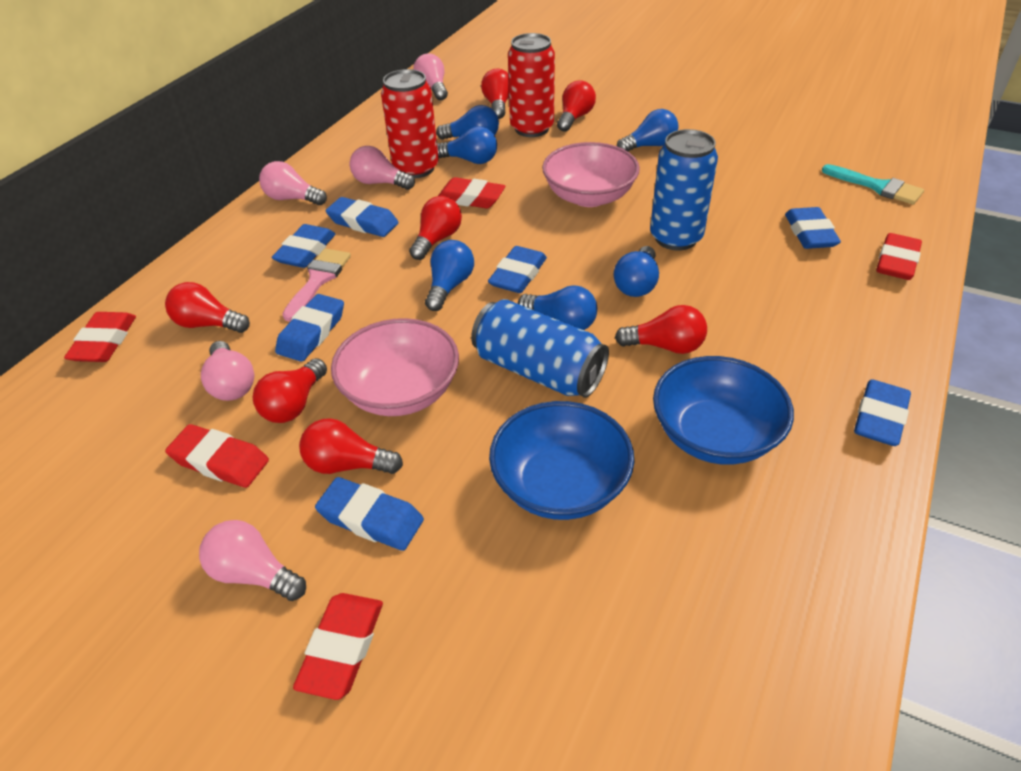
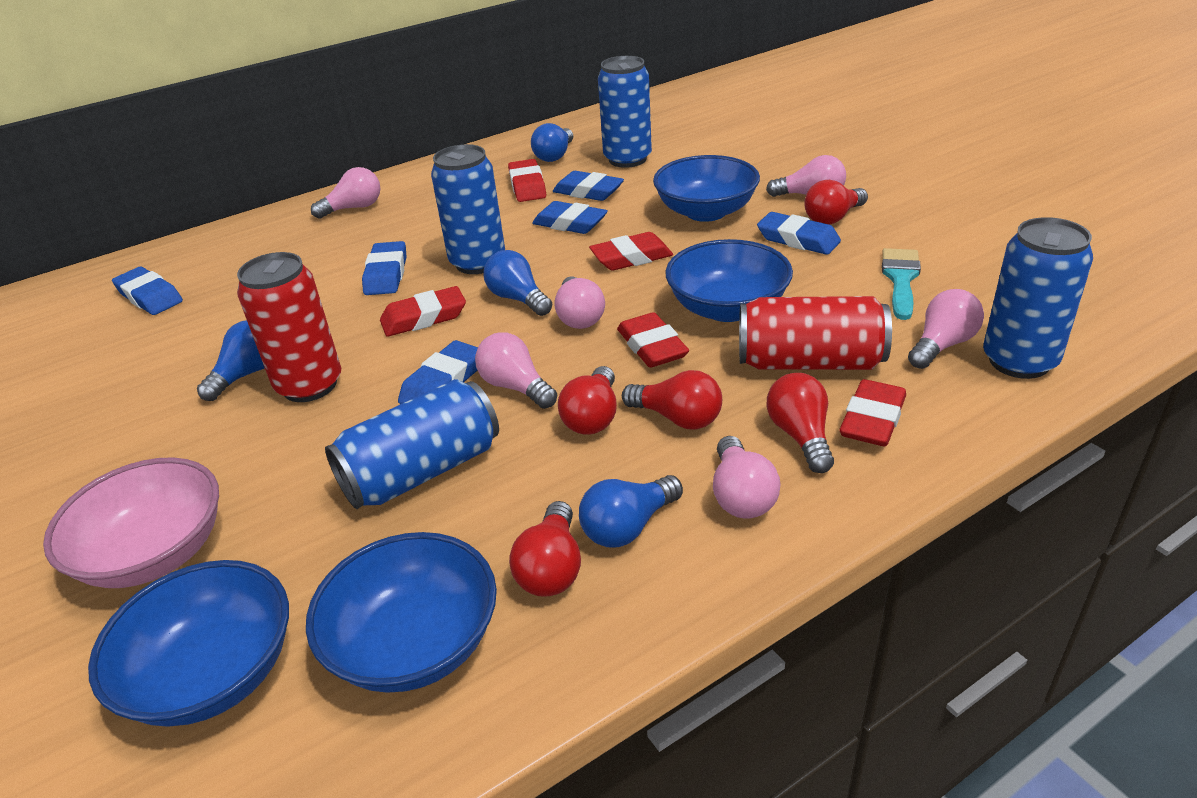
blue bowl: [489,401,634,520] [653,356,794,465] = 2 -> [88,560,289,727] [306,532,497,693] [653,155,760,222] [665,239,793,322] = 4
blue can: [471,299,609,398] [650,129,718,251] = 2 -> [325,379,499,509] [431,144,505,274] [598,56,652,168] [983,217,1093,379] = 4
blue eraser: [272,224,336,268] [275,294,344,362] [315,477,424,551] [326,197,399,237] [488,246,547,293] [785,207,841,249] [854,379,911,446] = 7 -> [112,267,183,315] [362,241,407,295] [398,340,478,404] [532,201,608,234] [553,171,624,201] [757,212,841,255] = 6
blue light bulb: [425,240,474,311] [436,105,499,140] [437,126,497,164] [518,285,597,330] [614,246,659,297] [617,109,679,152] = 6 -> [197,320,264,401] [483,250,552,316] [531,123,573,162] [579,475,683,547] = 4
pink bowl: [331,318,459,416] [542,142,640,207] = 2 -> [43,457,219,588] = 1
pink brush: [282,248,351,321] = 1 -> none = 0
pink light bulb: [199,520,306,601] [201,341,254,401] [259,161,327,205] [349,146,415,190] [413,53,448,100] = 5 -> [311,167,381,219] [475,332,557,409] [555,276,605,329] [713,436,780,519] [766,155,846,197] [908,289,984,369] = 6
red light bulb: [165,282,250,333] [253,358,327,423] [299,418,403,474] [409,196,462,260] [481,68,509,119] [557,81,596,132] [615,305,707,354] = 7 -> [509,501,581,597] [558,366,617,435] [622,370,722,430] [767,373,834,473] [804,180,868,224] = 5

